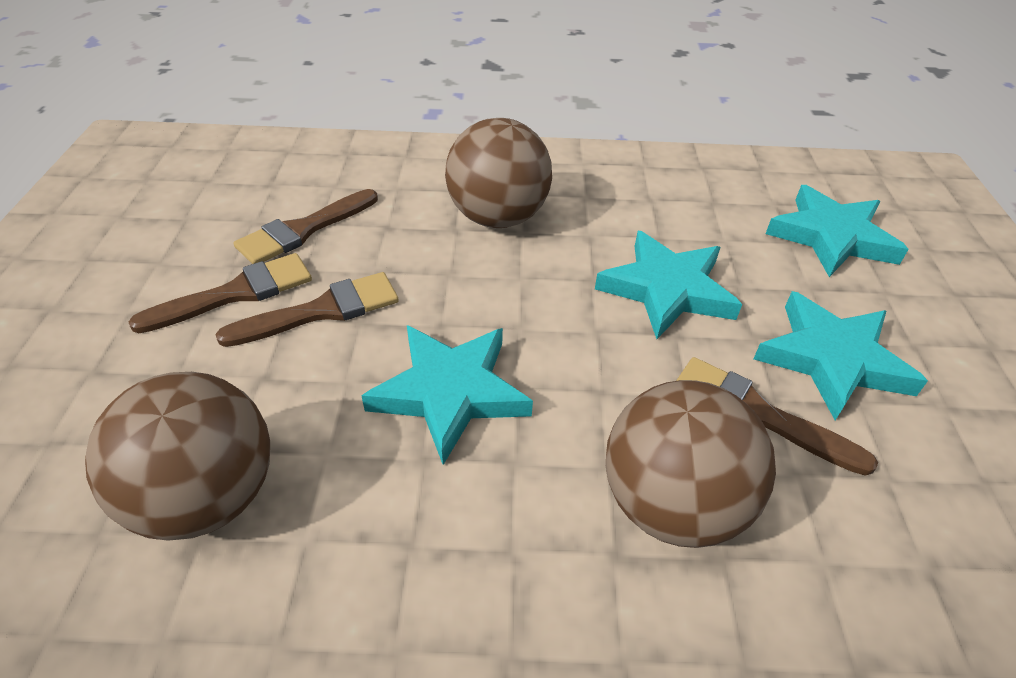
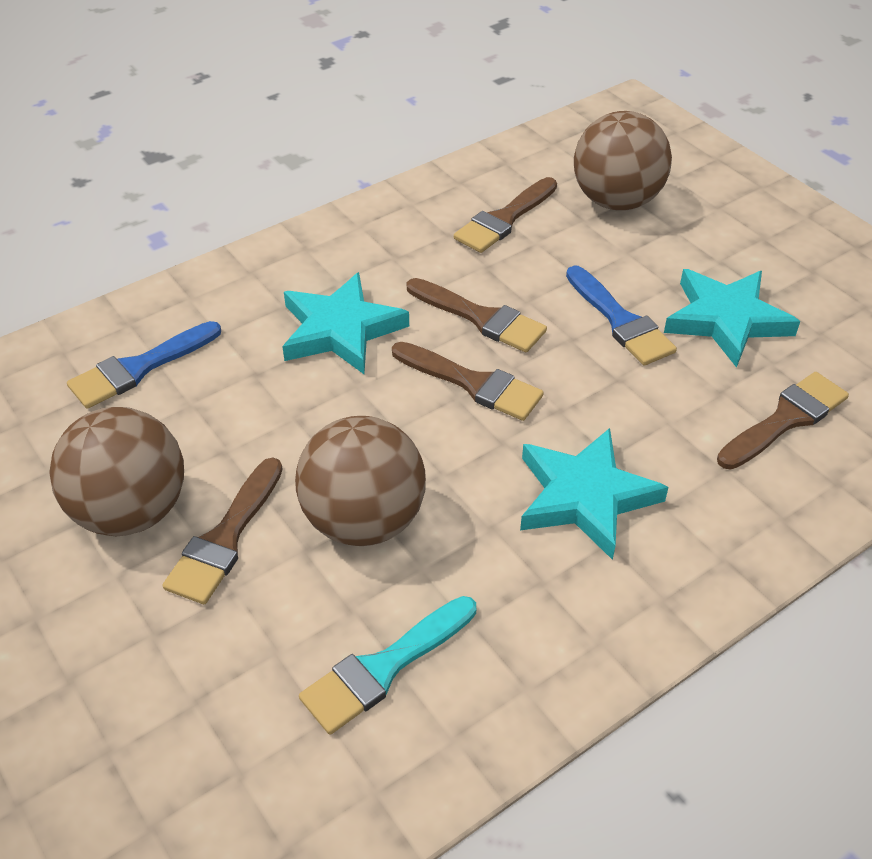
blue brush: none = 0 -> [67,321,221,409] [566,265,677,366] = 2
brown brush: [128,253,312,333] [216,272,399,347] [233,189,378,264] [676,357,878,475] = 4 -> [162,457,283,604] [392,342,544,421] [407,278,547,352] [454,177,557,253] [717,372,849,470] = 5
turquoise brush: none = 0 -> [299,596,476,735] = 1
turquoise star: [361,325,533,465] [595,231,742,339] [754,291,928,420] [766,185,909,277] = 4 -> [282,272,409,374] [520,428,669,560] [664,269,800,368] = 3

